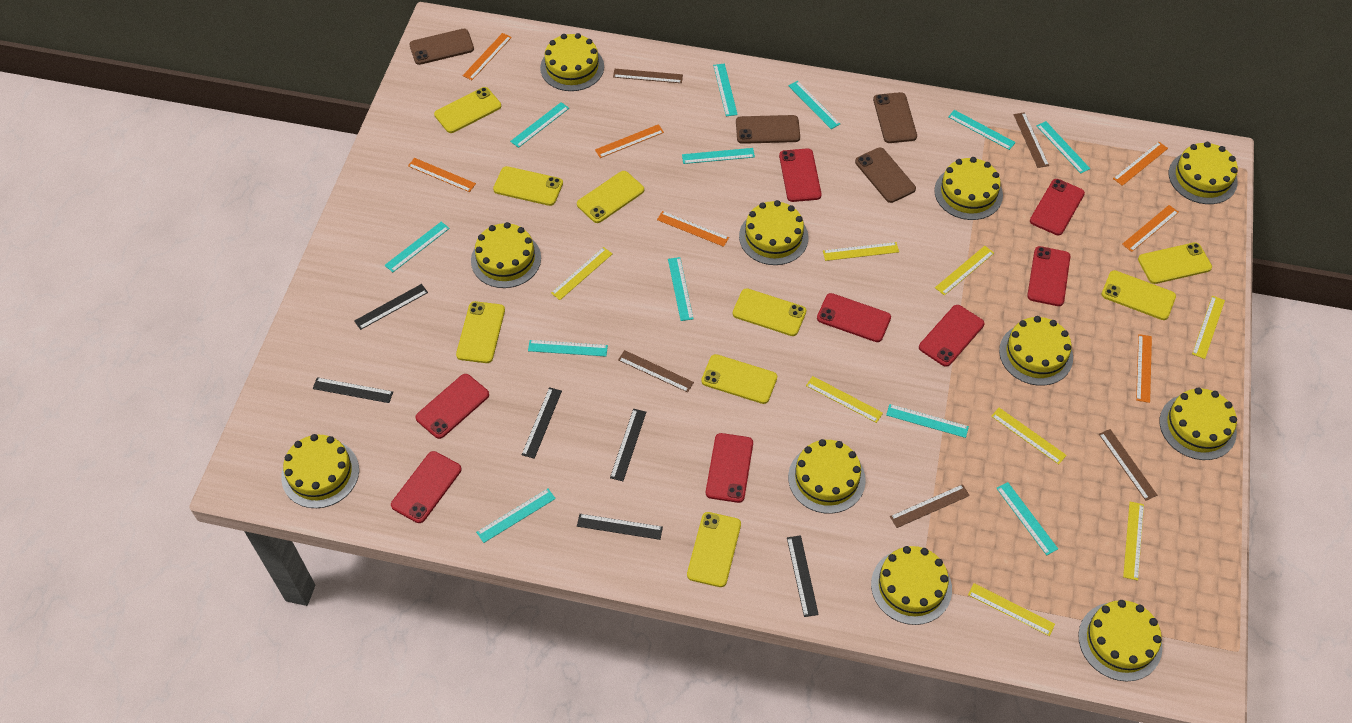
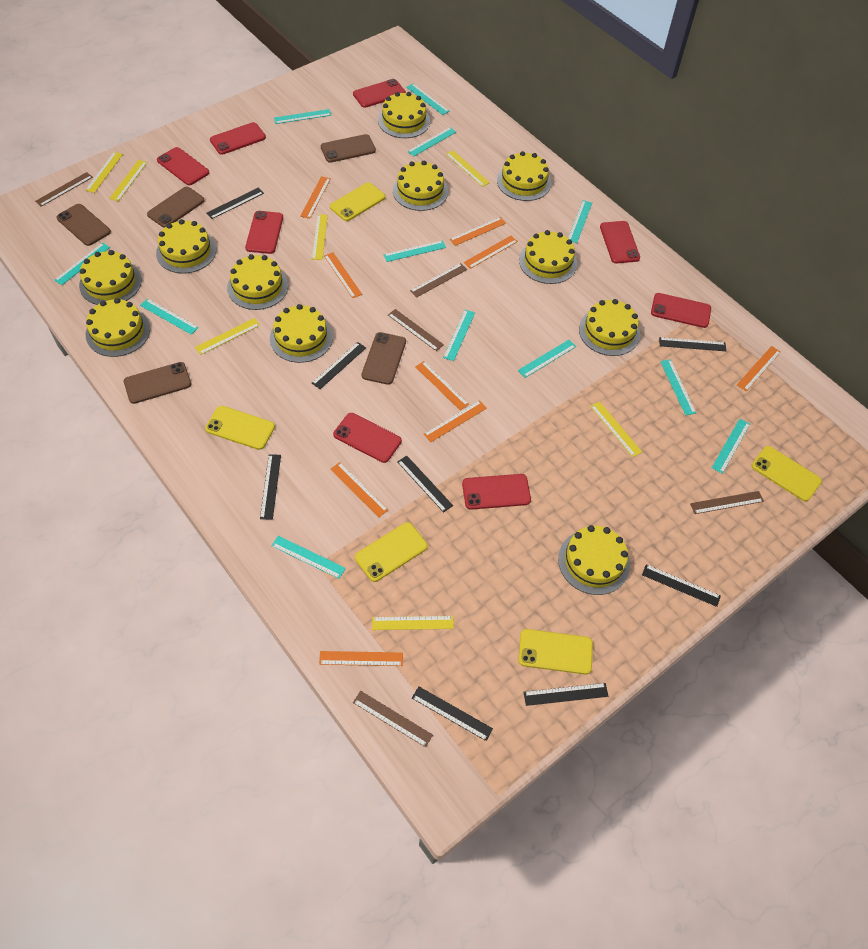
black ruler: [313,377,393,403] [354,284,428,330] [522,387,562,459] [577,514,663,540] [610,409,646,481] [787,535,819,617] = 6 -> [206,188,264,219] [260,454,281,520] [312,342,366,389] [397,456,453,512] [412,686,493,741] [524,683,608,706] [642,564,721,607] [659,337,726,351] = 8
brown phone: [409,29,474,65] [736,115,800,144] [855,148,916,203] [873,92,917,143] = 4 -> [56,204,111,246] [124,362,192,404] [147,187,205,228] [321,134,376,163] [361,332,406,385] = 5
orange ruler: [408,158,476,192] [463,33,512,80] [595,124,664,158] [657,211,729,247] [1113,142,1168,186] [1122,205,1179,252] [1136,334,1152,403] = 7 -> [300,176,331,219] [319,651,403,666] [324,252,362,298] [330,462,388,517] [415,361,469,410] [424,400,487,442] [449,217,506,246] [464,236,518,269] [737,346,781,391] = 9
yellow phone: [434,87,501,133] [456,301,505,363] [493,166,563,206] [577,171,644,223] [687,512,741,587] [701,354,777,404] [733,288,806,336] [1101,270,1176,320] [1138,242,1212,284] = 9 -> [205,406,275,450] [330,182,386,221] [355,522,428,582] [519,629,593,674] [751,446,822,502] = 5
yellow ruler: [551,247,612,300] [806,376,883,423] [823,242,899,261] [935,246,994,295] [968,583,1055,636] [991,408,1067,464] [1123,502,1144,581] [1192,296,1225,359] = 8 -> [85,152,123,193] [109,160,147,201] [195,318,260,355] [312,214,328,260] [372,616,454,630] [446,150,490,187] [590,401,642,457] = 7

